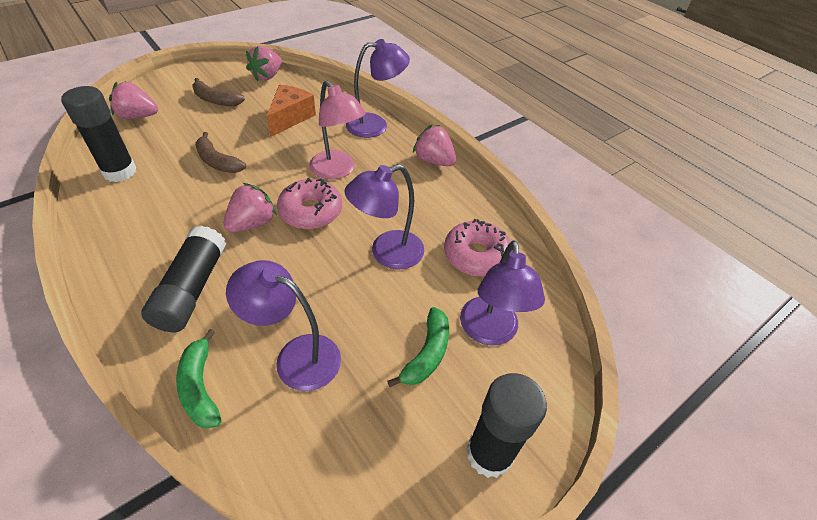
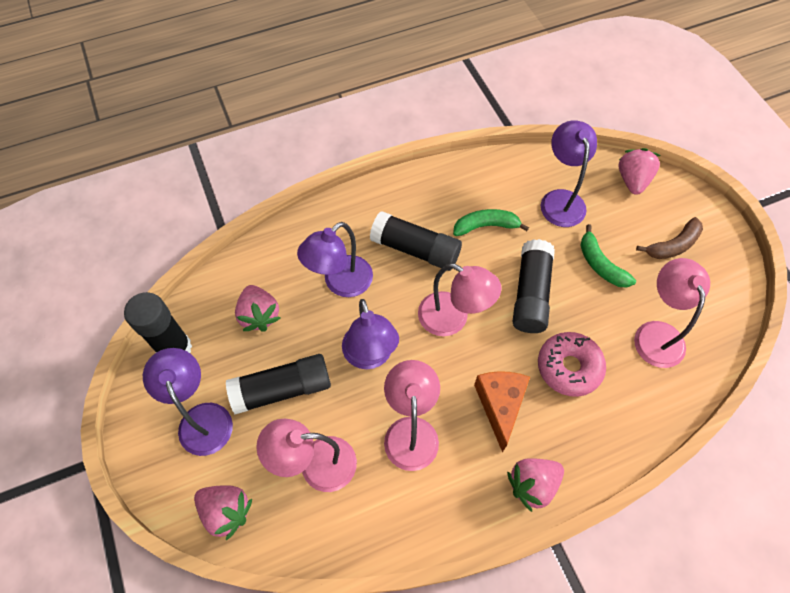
black glue stick: [61,86,136,182] [141,226,226,332] [467,373,547,478] = 3 -> [124,292,192,353] [226,354,331,414] [370,211,462,271] [512,239,555,333] = 4
brown banana: [193,78,245,106] [195,132,246,173] = 2 -> [636,217,703,259] = 1
pink donut: [277,178,342,229] [444,219,512,276] = 2 -> [538,332,606,397] = 1
pink lamp: [309,80,366,179] = 1 -> [256,419,357,492] [384,360,440,471] [418,263,502,336] [634,258,710,368] = 4

